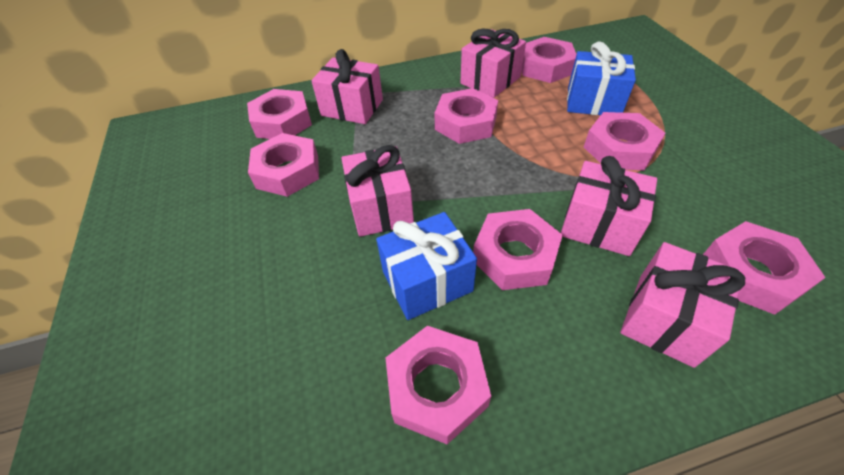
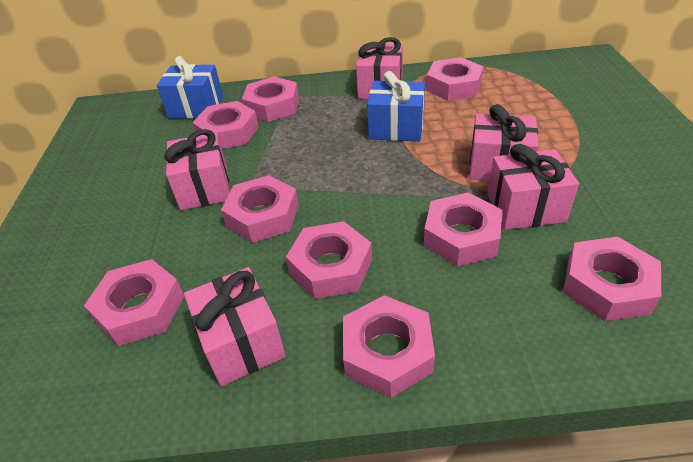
pink nut: [247,89,312,139] [248,133,319,197] [385,326,491,444] [434,88,498,144] [473,209,563,290] [522,37,577,83] [584,112,665,171] [703,221,826,315] = 8 -> [84,259,184,346] [193,101,259,149] [221,175,299,243] [242,76,299,122] [286,221,372,299] [343,295,435,398] [424,193,503,266] [426,57,483,101] [563,236,661,321] = 9

